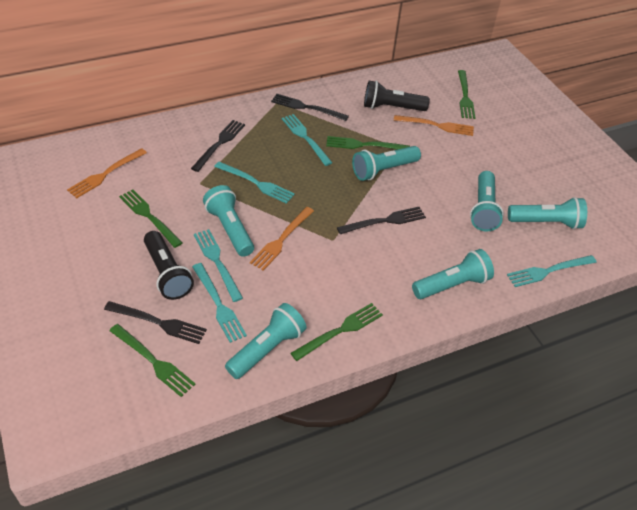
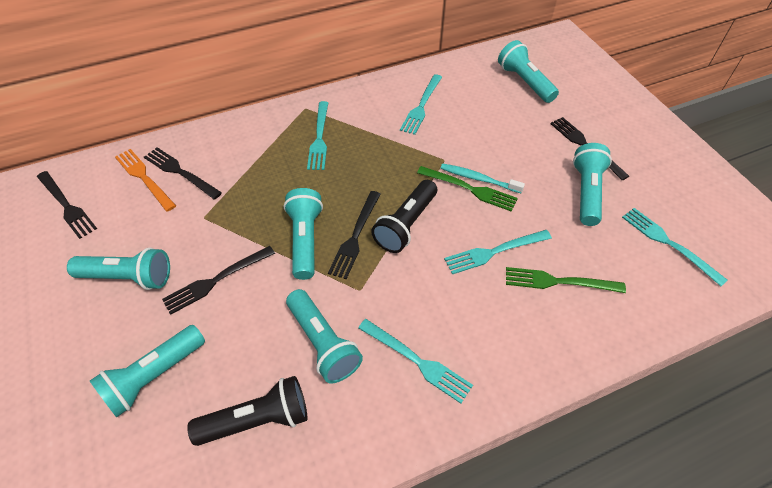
black fork: [104,301,207,344] [191,120,245,172] [271,94,349,121] [337,207,426,234] = 4 -> [37,171,97,239] [144,147,222,199] [162,246,275,315] [328,191,381,279] [550,117,629,180] = 5
green fork: [109,324,195,397] [119,189,182,248] [290,303,383,361] [326,136,410,150] [458,70,476,119] = 5 -> [417,166,518,212] [506,267,626,293] = 2
orange fork: [67,148,147,198] [250,207,314,271] [394,115,474,136] = 3 -> [115,149,176,212] = 1
turquoise toothbrush: none = 0 -> [440,163,525,193] = 1

